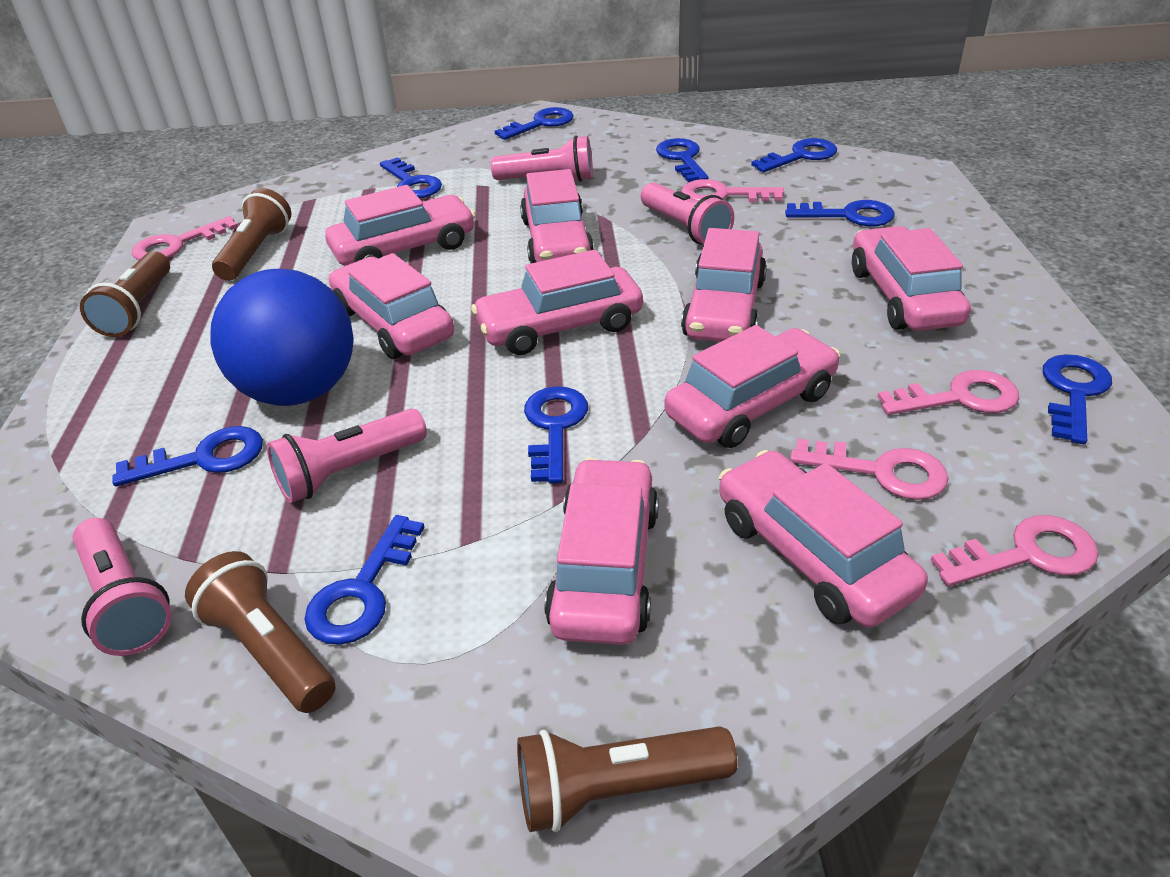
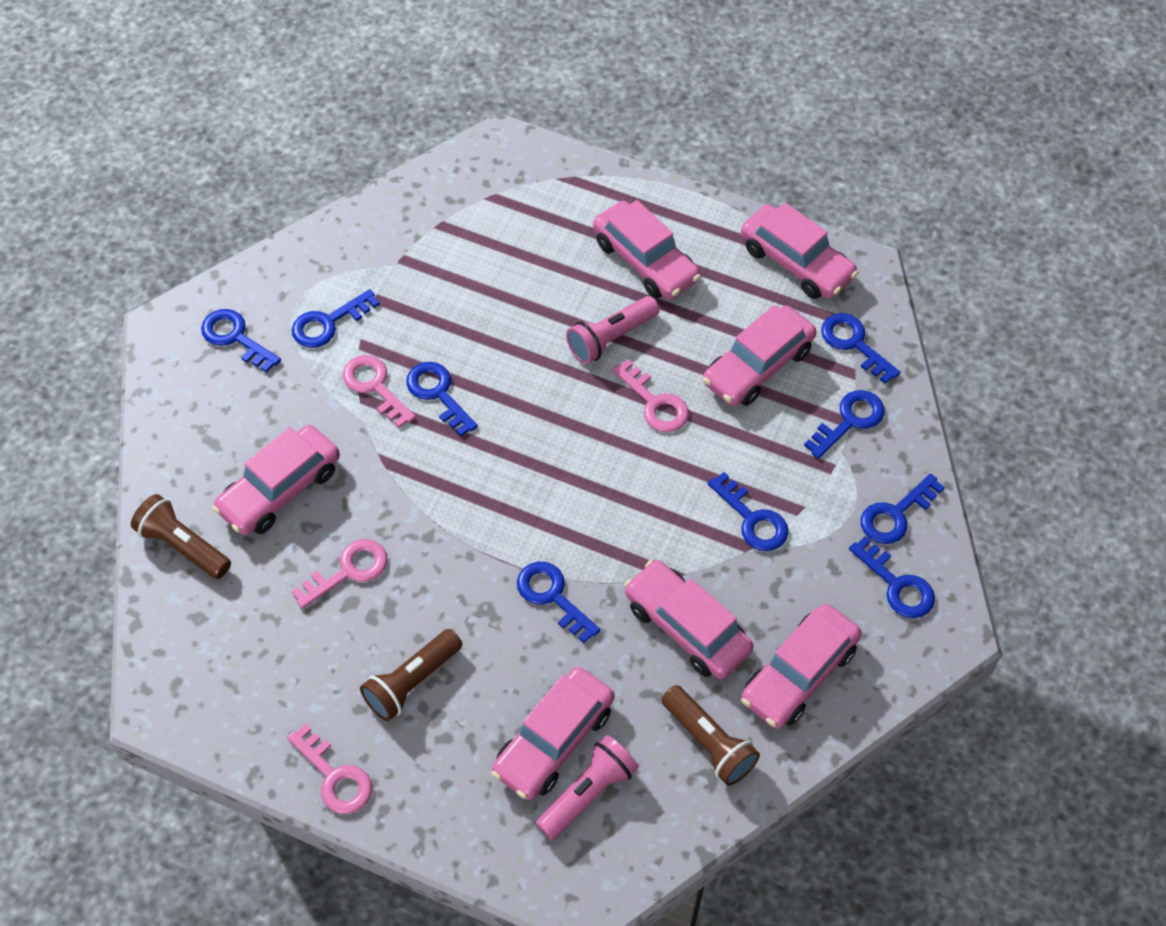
blue ball: [211,269,354,406] = 1 -> none = 0
brown flashlight: [80,251,170,337] [185,551,336,713] [212,188,291,281] [517,726,738,832] = 4 -> [131,494,231,579] [360,629,462,721] [662,685,760,786] = 3
pink car: [325,185,476,266] [329,253,454,359] [471,249,643,355] [520,169,594,263] [545,458,659,645] [664,325,840,448] [681,228,767,342] [719,450,928,628] [852,226,971,331] = 9 -> [212,425,340,536] [491,667,614,800] [593,200,701,300] [624,559,753,679] [703,305,817,406] [741,203,859,299] [741,604,861,729] = 7
pink flashlight: [73,518,172,656] [267,409,427,503] [491,135,593,182] [641,182,734,245] = 4 -> [536,735,638,840] [566,296,659,364] = 2
pink key: [131,216,238,260] [681,179,784,202] [790,438,949,500] [877,370,1019,415] [931,515,1098,586] = 5 -> [287,724,372,814] [292,539,388,609] [343,355,416,428] [612,359,689,432] = 4

